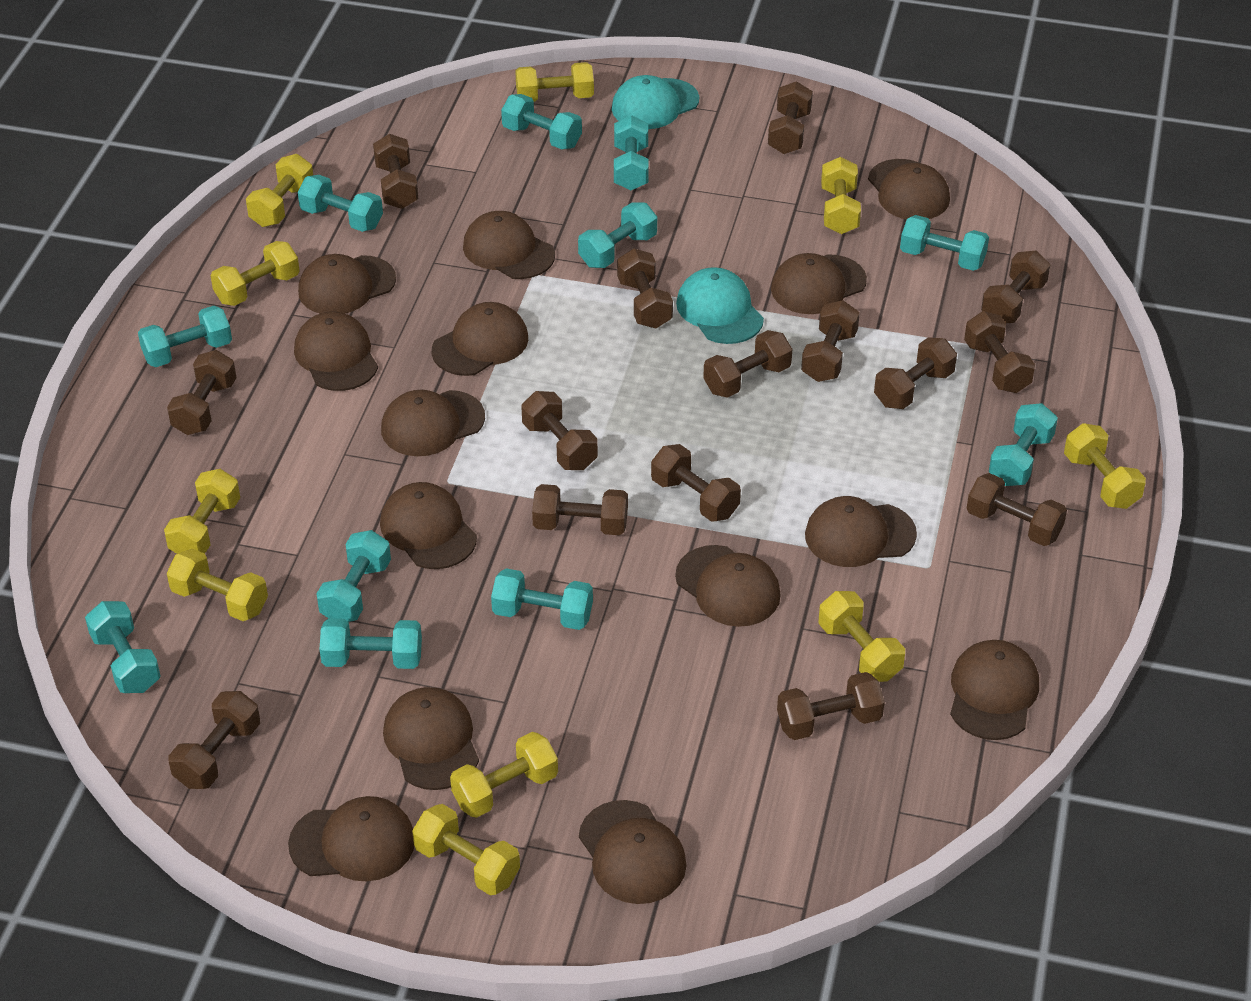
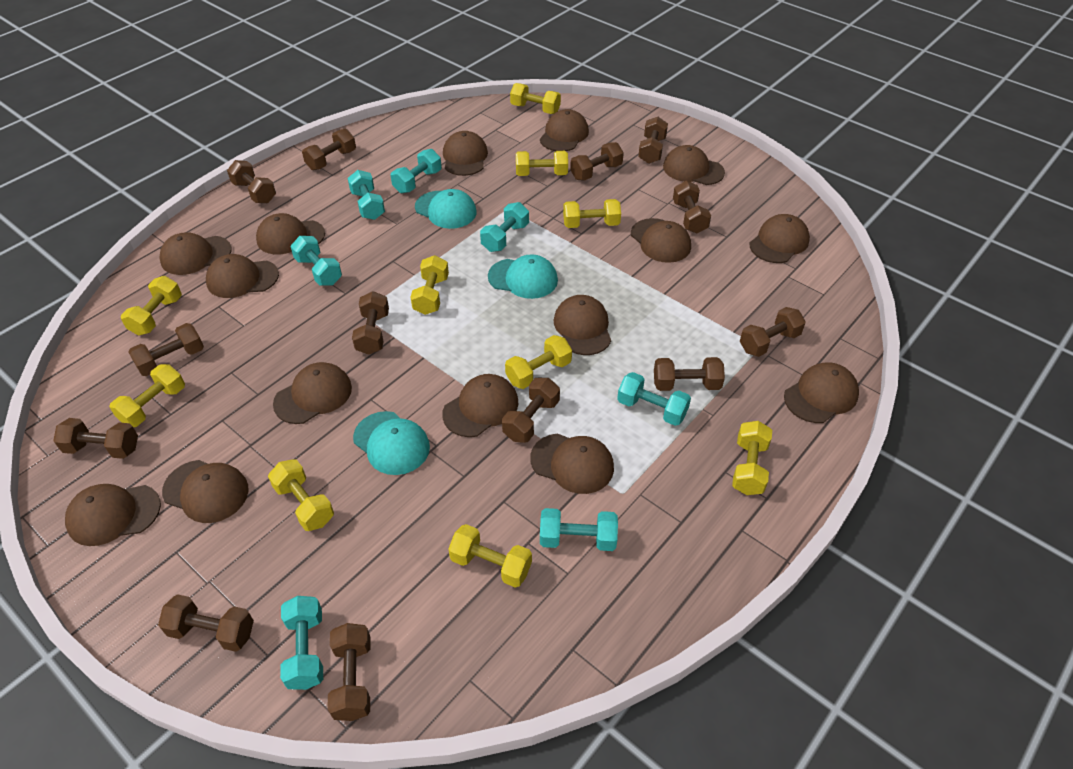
brown cap: [288,796,414,881] [294,312,378,391] [298,254,396,314] [380,482,477,569] [381,390,485,456] [383,687,479,790] [432,302,528,376] [463,211,555,279] [579,800,686,904] [675,545,781,627] [771,253,867,314] [805,496,917,567] [868,159,950,219] [950,640,1039,740] = 14 -> [65,484,161,546] [159,232,232,275] [162,460,249,523] [206,254,279,298] [256,213,325,254] [273,362,352,424] [442,374,518,437] [443,131,488,176] [530,433,614,494] [540,109,589,151] [554,295,611,355] [631,218,691,263] [663,145,725,185] [749,214,810,263] [784,362,859,423] = 15
brown dumbbell: [167,350,236,435] [168,691,260,789] [373,134,418,209] [521,391,598,470] [532,484,628,535] [617,249,673,328] [651,444,741,522] [703,330,792,398] [768,81,813,154] [777,672,885,740] [801,300,860,382] [874,337,957,409] [964,311,1035,393] [966,473,1067,546] [981,251,1050,323] = 15 -> [53,418,138,459] [128,323,204,376] [158,594,254,652] [227,160,276,203] [302,129,356,170] [327,623,370,721] [352,291,389,355] [502,378,560,443] [570,142,624,180] [638,117,668,164] [654,357,725,391] [673,181,711,233] [740,307,806,357] = 13
turquoise cap: [612,75,699,129] [676,267,764,344] = 2 -> [353,411,430,475] [415,189,477,229] [488,254,558,299] = 3
turquoise dumbbell: [85,601,160,693] [138,306,232,367] [298,175,383,232] [317,530,391,622] [319,618,422,669] [491,568,593,630] [501,94,582,149] [578,202,657,268] [614,115,649,190] [900,215,989,271] [989,403,1058,486] = 11 -> [280,596,323,690] [290,236,342,285] [348,170,385,220] [391,149,442,193] [480,202,529,252] [540,508,618,551] [617,372,691,426] = 7

